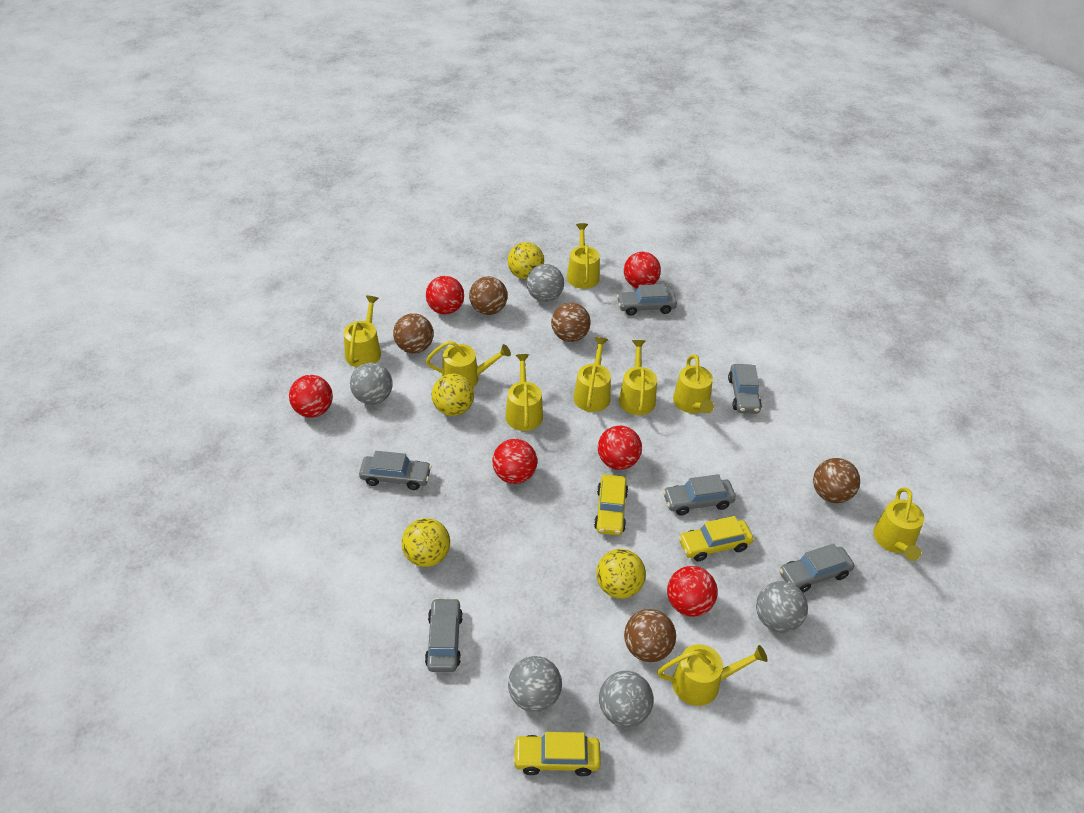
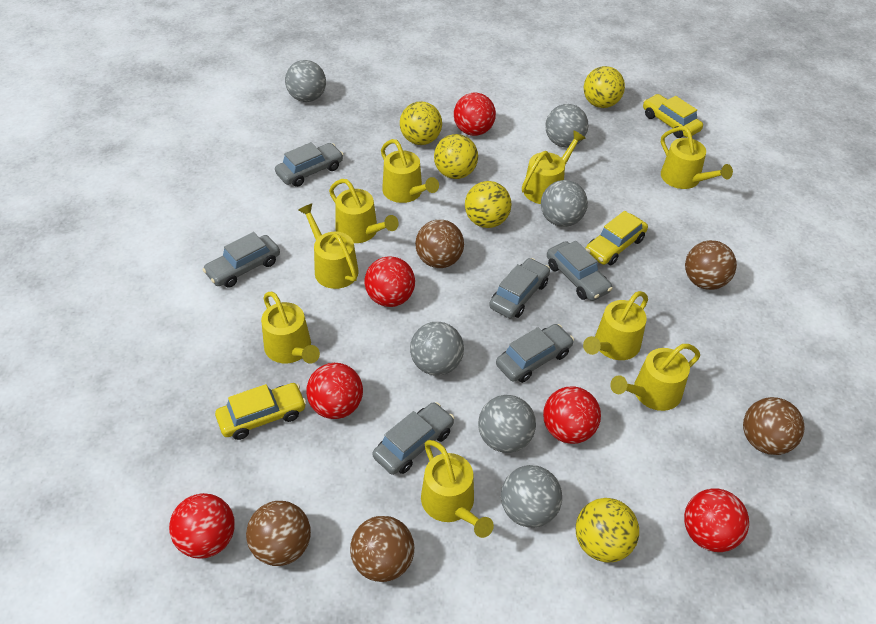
grey ball: [350,362,393,405] [508,656,562,712] [526,264,564,302] [599,671,654,727] [756,581,808,632] = 5 -> [285,60,326,102] [410,322,464,375] [478,395,536,453] [501,465,562,528] [541,180,588,227] [545,104,588,147] = 6
yellow ball: [402,518,450,567] [432,374,474,416] [508,242,544,279] [596,549,646,599] = 4 -> [400,101,442,145] [434,134,478,179] [465,181,512,228] [576,498,639,563] [584,66,625,108] = 5

